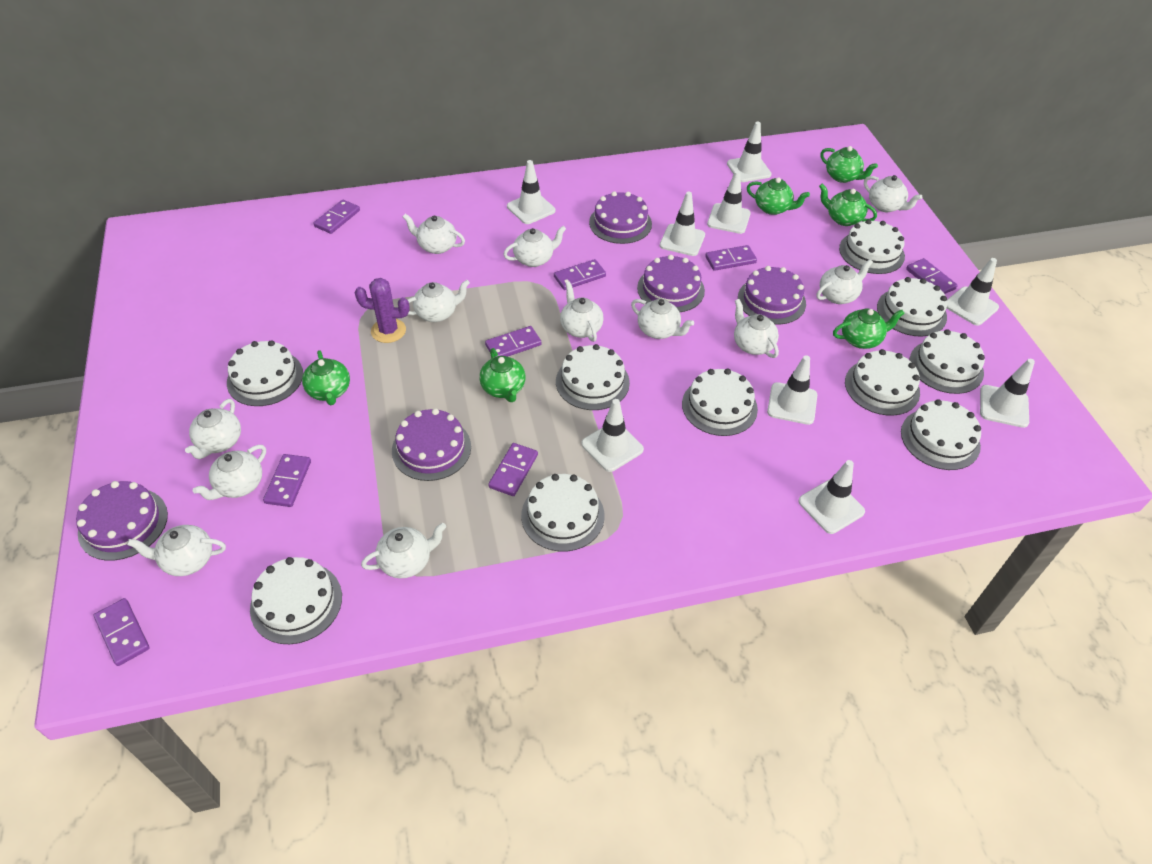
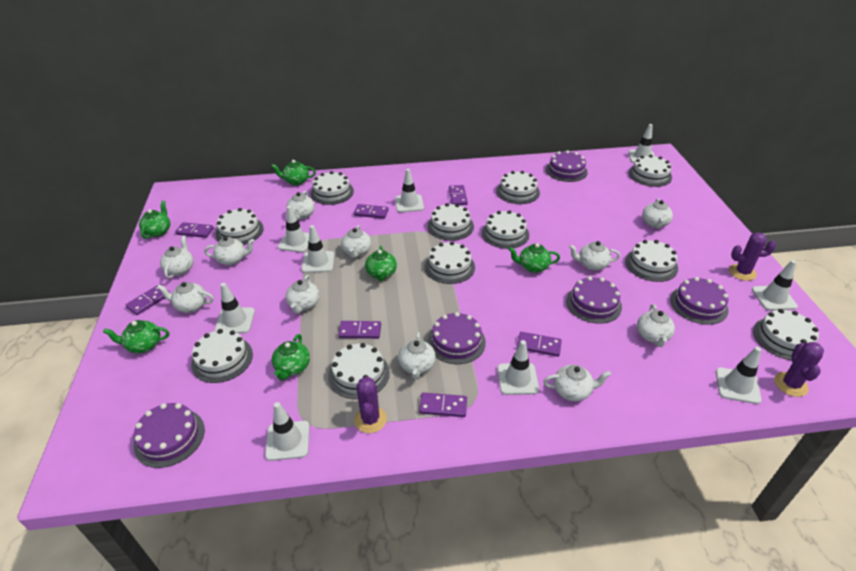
purple cactus: [355,278,410,343] = 1 -> [354,377,387,433] [729,232,776,281] [774,342,824,397] = 3
purple domino: [94,598,150,666] [263,454,311,507] [314,200,360,234] [485,326,541,357] [488,443,538,496] [554,259,606,290] [705,245,757,271] [906,258,958,294] = 8 -> [126,284,170,315] [175,222,214,238] [338,321,381,339] [354,204,389,219] [419,393,467,417] [449,185,468,205] [517,332,562,357] = 7
white cake: [227,340,303,406] [250,557,342,644] [521,474,605,552] [556,344,630,410] [682,369,758,436] [839,219,905,274] [845,349,920,416] [877,277,947,337] [901,399,981,470] [910,329,985,394] = 10 -> [191,329,253,383] [215,208,264,245] [311,171,354,205] [328,343,390,399] [425,242,475,284] [427,203,474,241] [482,210,529,249] [496,171,540,204] [625,240,678,282] [629,155,672,187] [753,309,819,360] = 11
white teapot: [127,525,226,576] [185,399,241,459] [193,445,266,500] [361,523,446,578] [403,214,465,254] [408,280,470,322] [503,226,566,267] [560,281,604,342] [631,299,694,339] [734,299,779,358] [816,259,873,304] [864,175,922,212] = 12 -> [157,282,214,313] [160,235,193,279] [204,236,254,265] [286,191,315,220] [286,275,320,314] [341,225,371,258] [398,332,436,379] [543,365,611,401] [569,241,620,271] [637,304,675,347] [642,198,673,229] = 11

